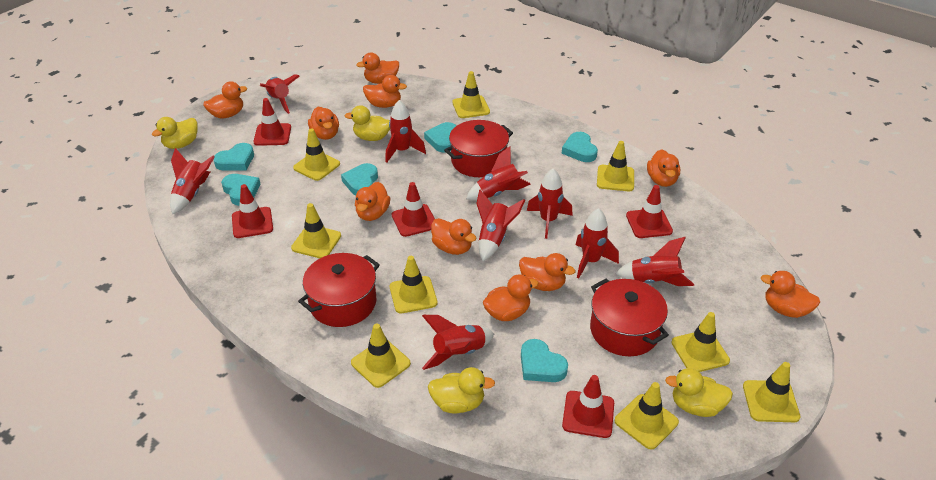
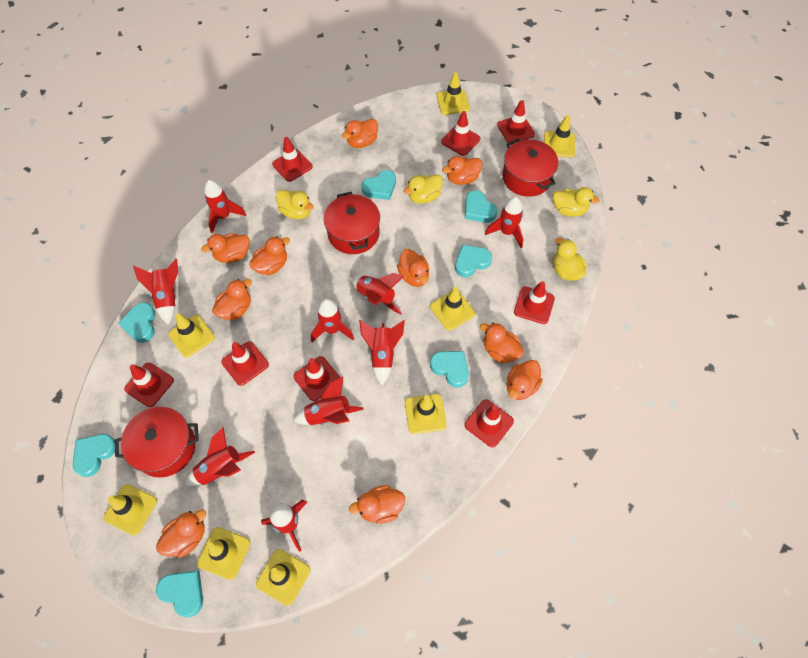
red traffic cone: [232,184,273,238] [253,98,291,146] [392,182,435,237] [562,375,614,438] [626,185,673,238] = 5 -> [124,362,174,407] [221,341,269,386] [272,137,313,182] [294,356,340,401] [441,111,480,156] [465,399,514,448] [497,100,535,143] [514,281,555,324] = 8
turquoise heart: [213,143,254,171] [221,174,261,206] [341,163,378,196] [424,122,456,152] [521,339,568,382] [562,132,598,162] = 6 -> [73,434,115,477] [118,302,156,343] [156,571,203,617] [362,170,396,200] [430,351,469,388] [455,244,492,277] [465,190,497,223] = 7
yellow traffic cone: [291,203,341,258] [293,129,340,181] [351,324,411,388] [390,256,437,314] [452,71,490,118] [597,141,634,191] [614,382,679,449] [671,312,730,372] [743,362,800,422] = 9 -> [104,484,157,535] [168,313,215,357] [197,527,250,580] [256,549,311,606] [405,394,447,434] [430,287,475,331] [437,72,470,115] [544,115,575,157] = 8

